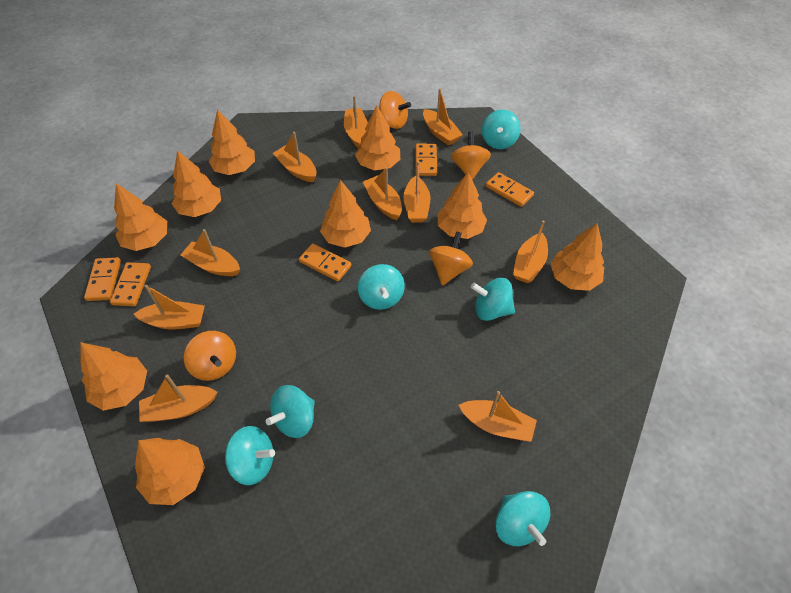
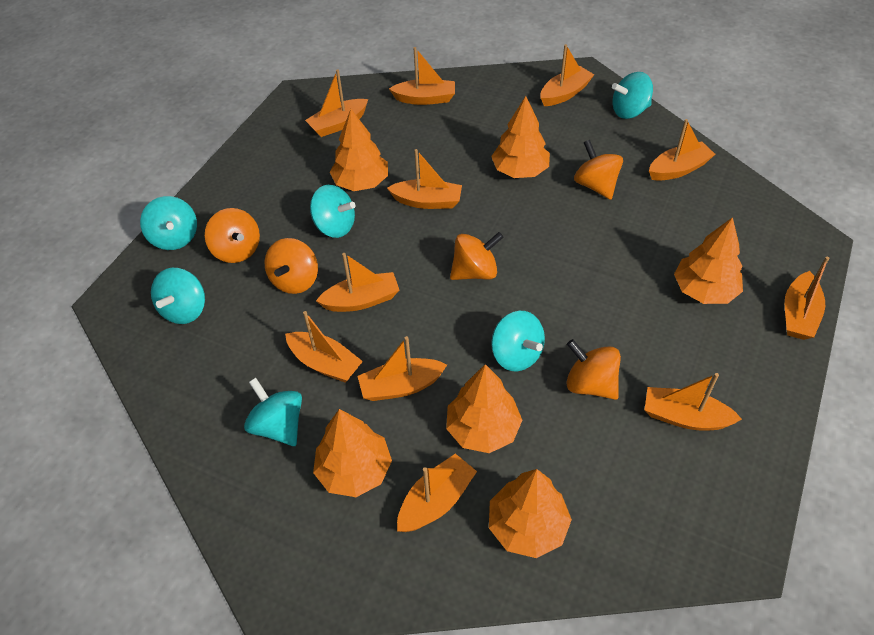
orange boat: [134,285,205,330] [139,374,217,422] [181,229,240,276] [273,132,316,182] [344,95,368,148] [363,167,402,220] [403,161,430,223] [423,88,463,146] [459,391,537,442] [513,220,548,283] = 10 -> [285,311,363,383] [305,69,368,137] [316,253,399,312] [357,336,447,401] [387,149,462,209] [389,47,455,105] [397,454,477,532] [541,44,594,106] [644,373,742,431] [649,119,715,181] [785,257,829,340] = 11
orange domino: [84,257,121,301] [110,262,151,306] [299,244,352,281] [415,144,437,176] [486,172,534,207] = 5 -> none = 0
orange spinning top: [184,331,236,381] [379,91,411,129] [429,231,473,286] [451,132,491,180] = 4 -> [205,208,260,263] [264,238,318,294] [450,232,503,280] [567,339,621,400] [574,140,623,200] = 5
orange tree: [80,342,147,411] [114,183,167,251] [135,438,205,505] [172,150,221,217] [209,109,255,175] [320,180,371,248] [355,105,400,170] [437,172,487,239] [550,223,604,291] = 9 -> [313,409,392,497] [330,109,388,191] [446,364,522,453] [489,469,572,558] [491,96,550,178] [674,217,743,304] = 6

